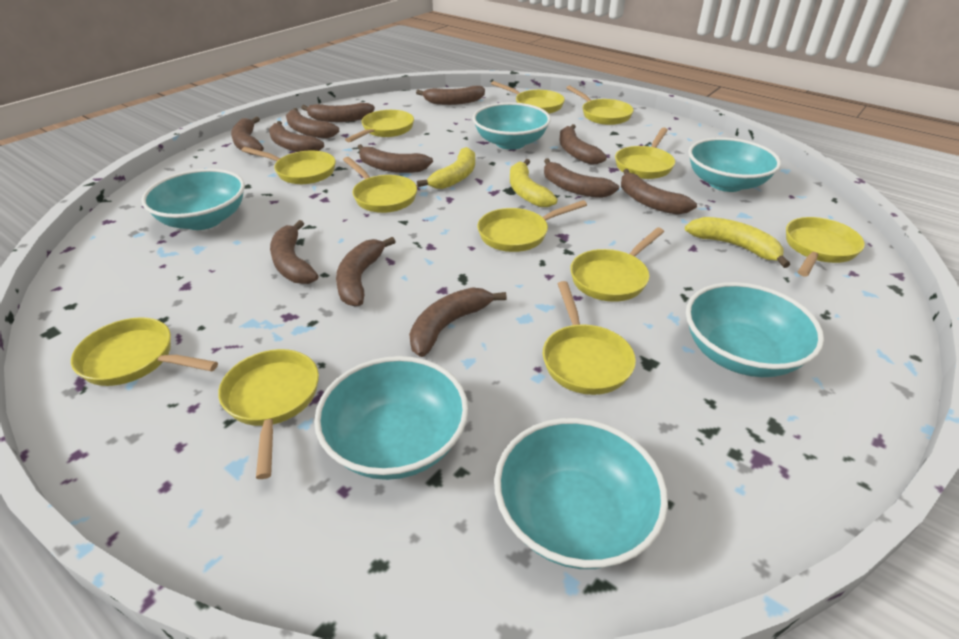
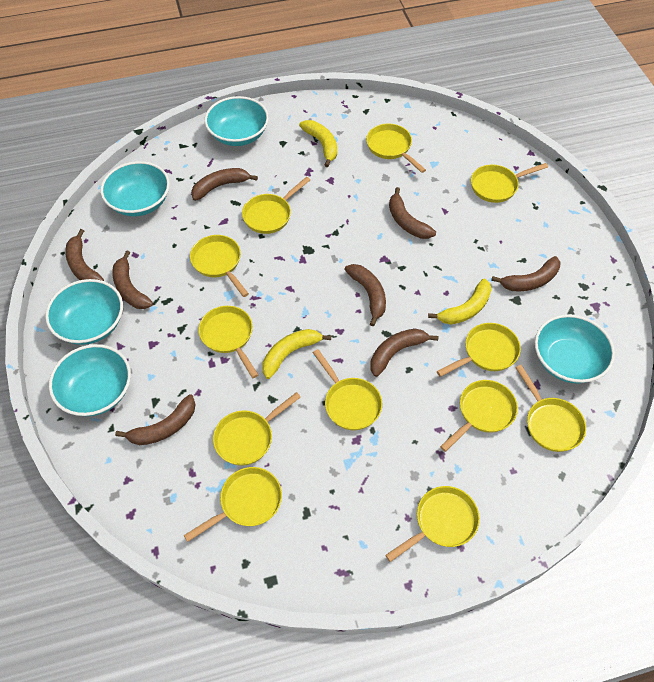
brown banana: [231,117,264,155] [269,121,324,152] [270,220,319,284] [286,108,339,139] [301,103,375,122] [336,237,396,306] [357,144,433,173] [409,287,507,357] [416,86,485,105] [544,158,619,198] [559,124,607,165] [621,169,697,215] = 12 -> [65,229,104,281] [112,250,153,309] [115,394,196,445] [191,168,258,201] [344,264,386,326] [370,329,438,377] [389,187,436,239] [491,256,560,291] = 8
turquoise bowl: [141,169,245,230] [314,356,469,480] [472,102,551,150] [494,418,668,569] [686,282,824,377] [688,137,781,192] = 6 -> [45,279,123,345] [49,344,131,416] [100,161,170,216] [204,96,269,146] [535,314,615,384] = 5

